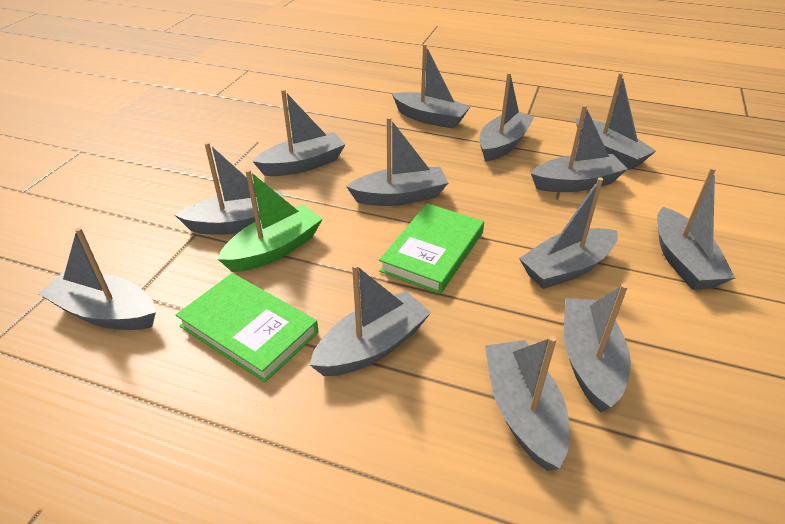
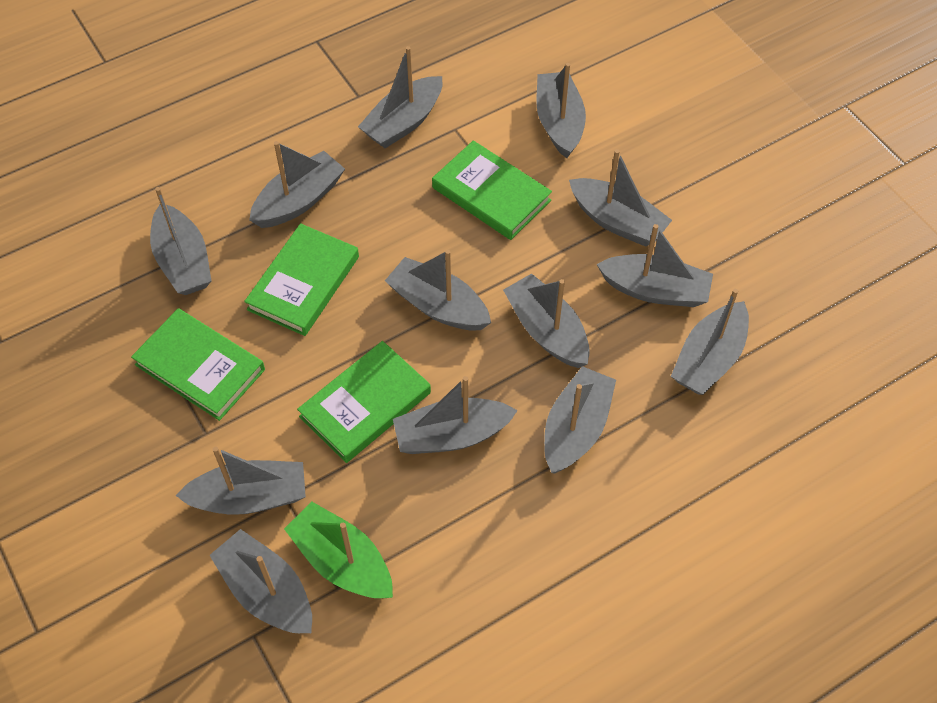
green book: [176,273,318,383] [379,203,484,294] = 2 -> [131,308,265,421] [244,223,359,336] [297,341,431,463] [432,140,552,240] = 4

